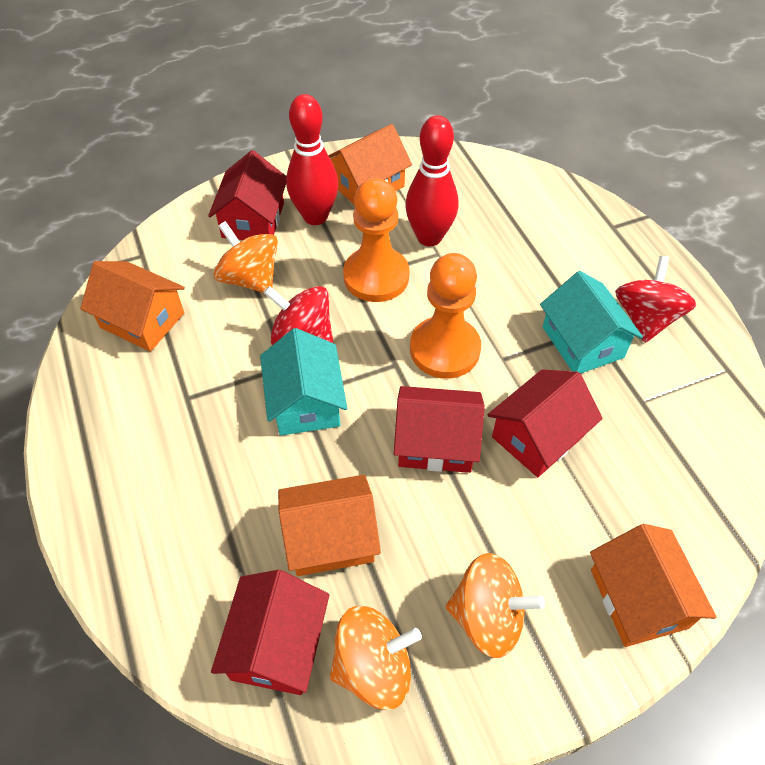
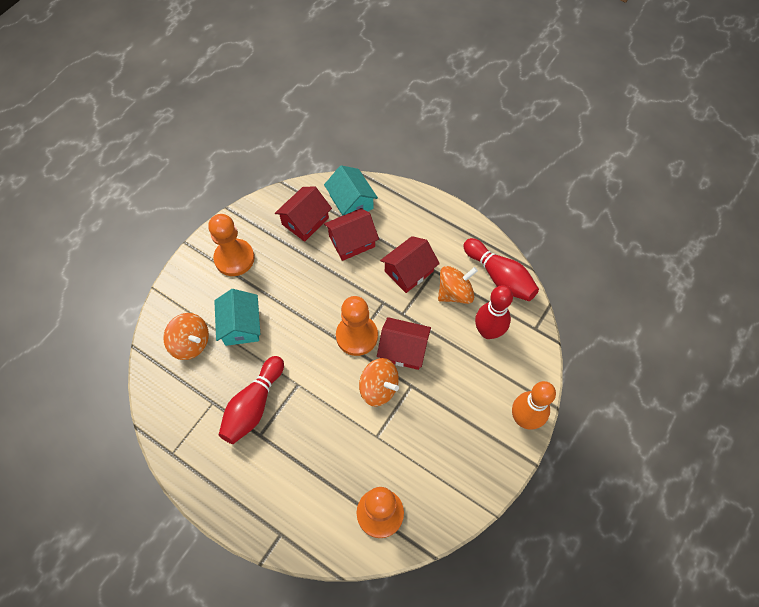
orange bowling pin: none = 0 -> [512,381,556,430] = 1
orange house: [80,261,185,352] [278,475,381,576] [328,124,412,205] [590,524,716,647] = 4 -> none = 0
orange pawn: [343,178,409,302] [410,253,481,379] = 2 -> [208,214,255,276] [336,296,378,356] [357,487,404,538] = 3
red bowling pin: [286,94,338,225] [405,115,458,246] = 2 -> [219,356,284,444] [463,238,539,301] [475,286,513,339] = 3
red spinning top: [264,286,333,345] [615,256,696,343] = 2 -> none = 0

